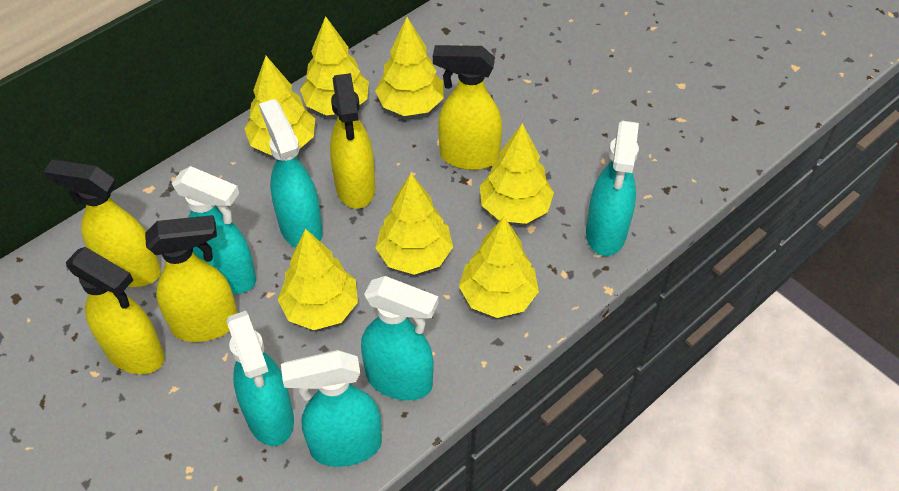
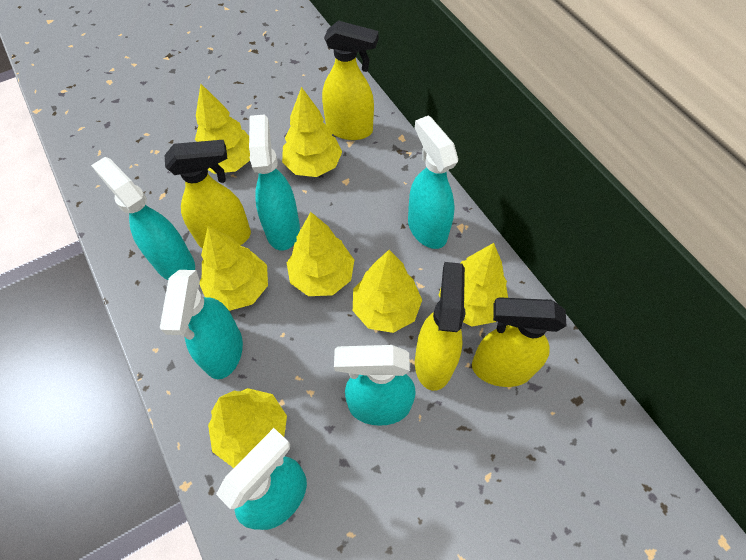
yellow spray bottle: [44,159,161,287] [66,247,165,374] [145,215,238,342] [330,73,375,209] [433,45,502,170] = 5 -> [165,140,251,248] [322,21,379,140] [415,262,466,391] [472,297,567,387] = 4

